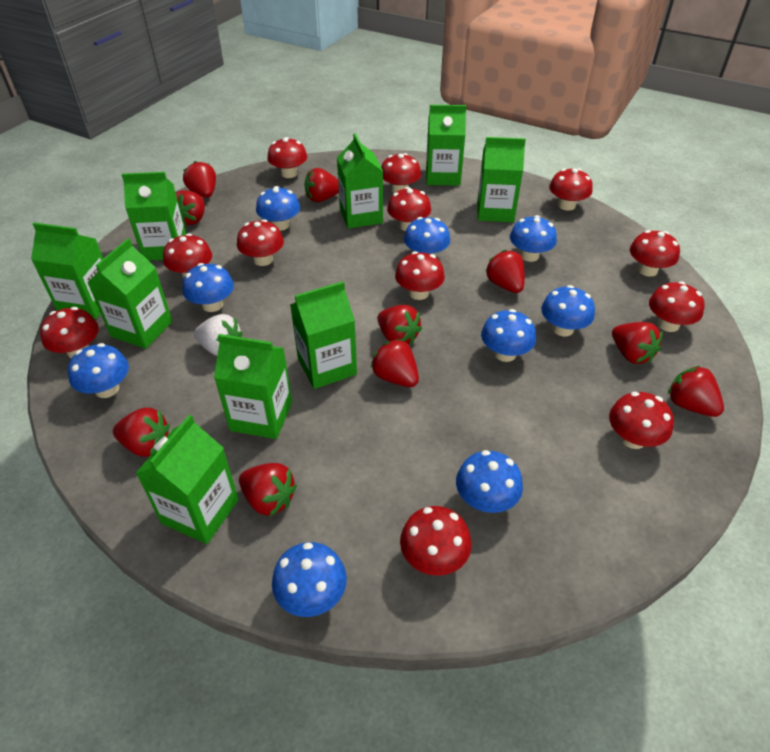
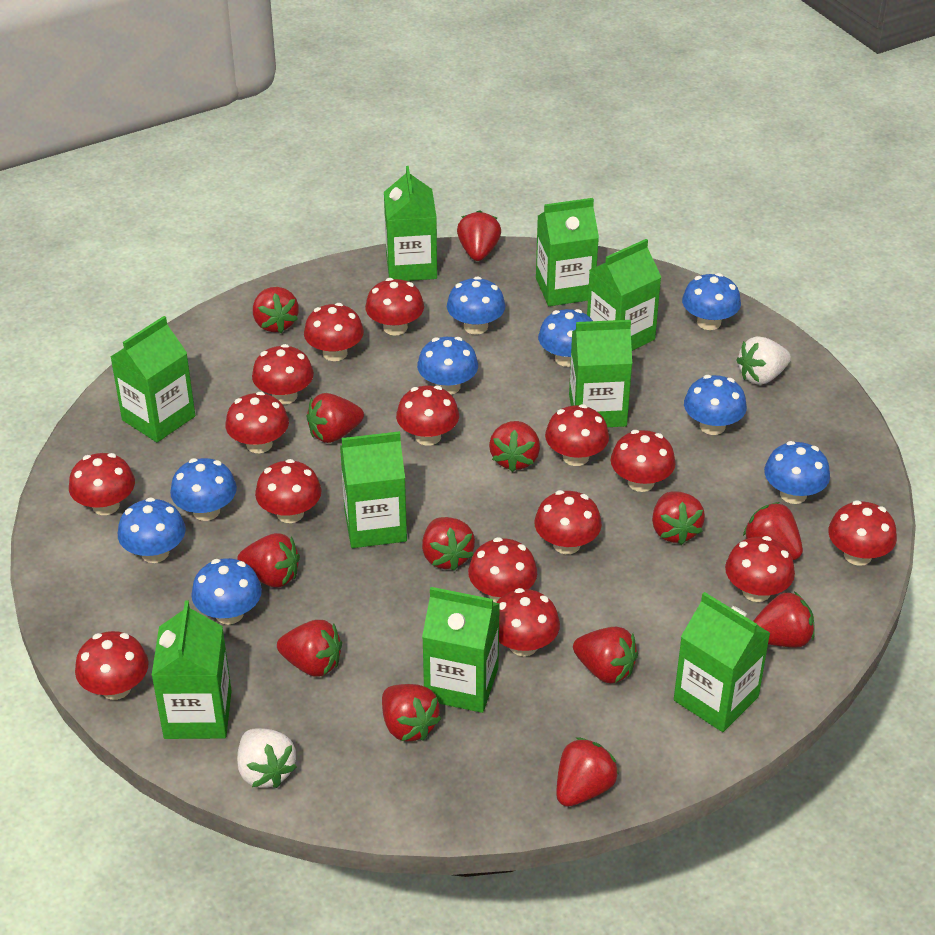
red mushroom: [40,307,99,359] [163,233,212,278] [237,219,284,266] [267,137,307,178] [381,153,421,193] [387,187,431,231] [395,251,445,300] [400,506,472,576] [549,168,593,211] [609,392,674,449] [630,230,680,277] [649,281,705,332] = 12 -> [69,453,135,515] [75,631,149,700] [225,392,289,453] [252,344,314,404] [255,459,322,523] [304,303,364,361] [365,278,424,335] [396,386,459,446] [468,537,537,602] [496,588,560,656] [534,490,602,554] [545,404,609,466] [611,430,676,492] [725,536,795,602] [828,500,897,566] = 15
red strawberry: [113,408,170,457] [176,190,205,226] [183,161,216,198] [239,463,297,516] [304,168,339,202] [371,339,419,387] [377,305,422,345] [485,250,525,293] [612,322,662,364] [668,366,724,417] = 10 -> [237,533,300,587] [253,287,299,333] [277,620,342,677] [306,393,364,443] [382,684,441,742] [422,517,475,571] [457,210,501,261] [489,421,540,472] [557,737,618,807] [573,627,638,683] [652,492,705,545] [743,502,803,560] [753,591,815,648] = 13
white strawberry: [194,314,243,356] = 1 -> [237,728,297,788] [736,336,791,385] = 2

